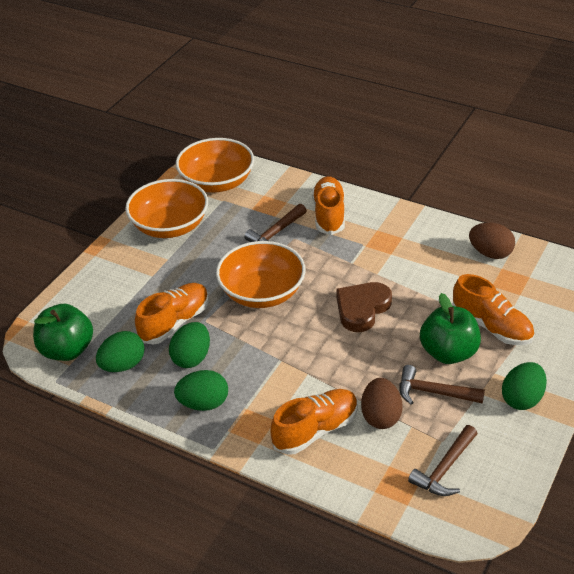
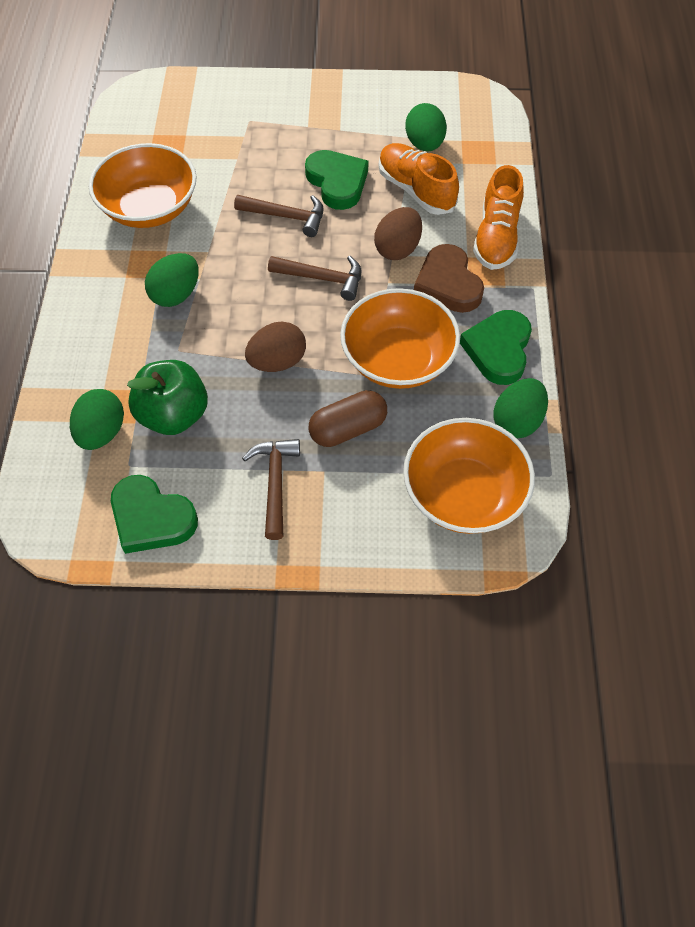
brown capsule: none = 0 -> [309,390,387,447] = 1
green apple: [33,304,93,361] [420,293,481,364] = 2 -> [127,360,208,435] = 1
green heart: none = 0 -> [111,475,198,554] [305,150,368,210] [460,310,532,385] = 3
orange shoe: [135,283,209,344] [271,389,358,455] [312,176,345,235] [452,274,534,345] = 4 -> [379,143,459,215] [473,165,524,270] = 2

